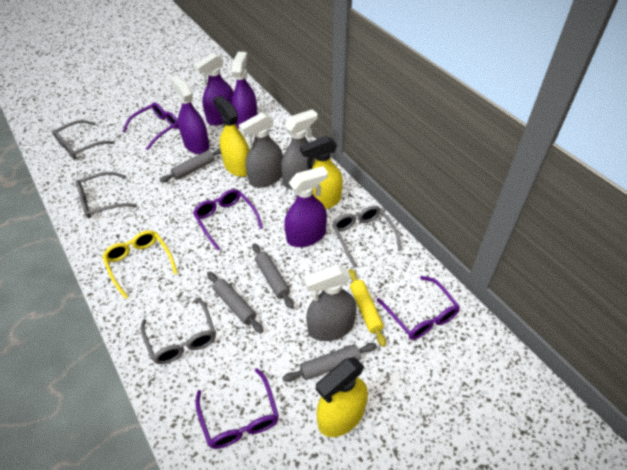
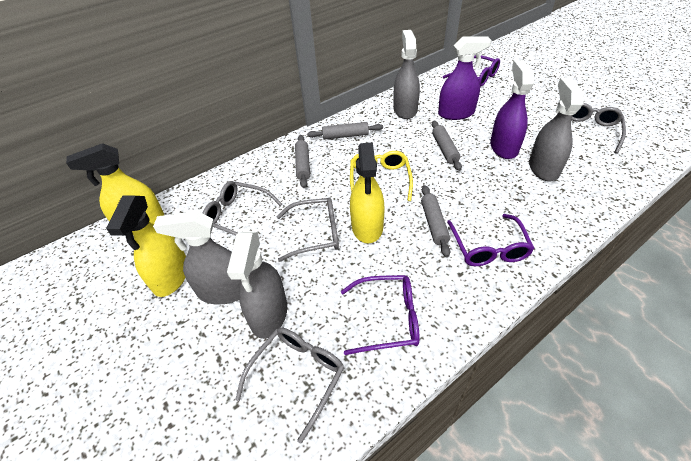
grey spray bottle: [239,112,283,188] [281,109,318,189] [304,265,357,341] = 3 -> [153,211,241,305] [227,232,287,339] [393,30,420,119] [529,78,584,181] = 4
purple glasses: [122,102,179,150] [193,189,263,251] [195,368,279,449] [377,276,460,340] = 4 -> [341,275,420,355] [443,55,500,87] [447,214,534,266] = 3
purple spray bottle: [169,75,210,154] [194,53,234,126] [232,52,258,129] [284,166,328,247] = 4 -> [438,36,491,120] [490,60,534,159] = 2
yellow rolling pin: [349,269,386,347] = 1 -> none = 0

